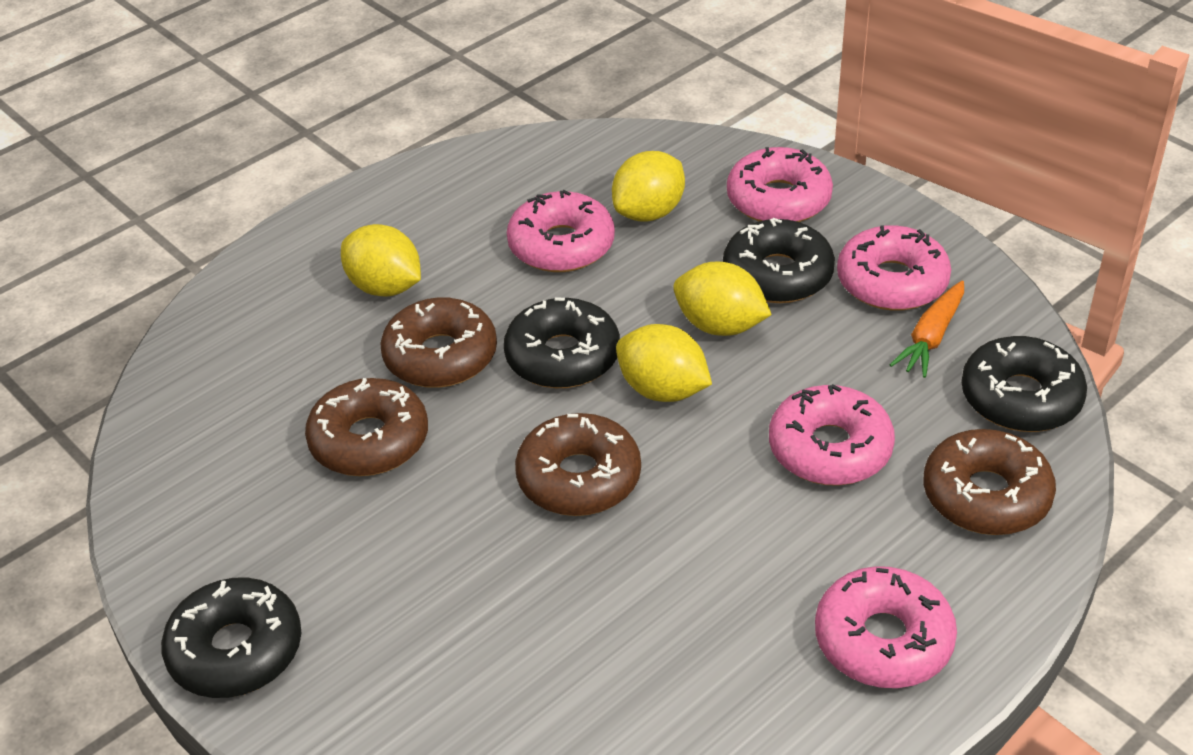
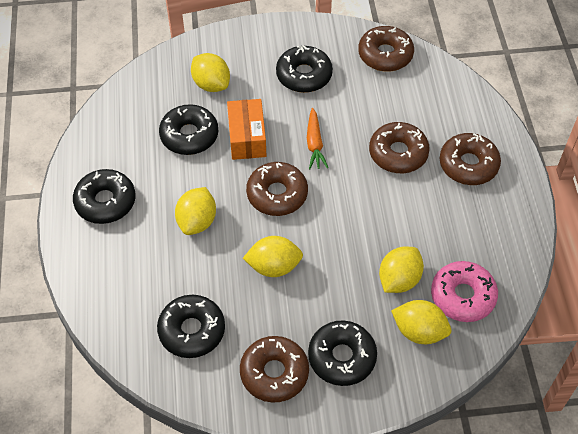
black donut: [161,577,301,698] [504,297,620,388] [723,218,835,303] [961,336,1087,432] = 4 -> [73,169,136,224] [157,295,225,358] [159,104,218,155] [276,45,333,93] [308,320,377,386] = 5
brown donut: [305,378,428,476] [380,297,497,388] [515,413,641,516] [923,429,1056,535] = 4 -> [240,336,309,403] [246,162,308,216] [358,26,414,72] [369,122,430,173] [440,133,501,185] = 5
orange box: none = 0 -> [227,99,266,160] = 1
pink donut: [507,190,615,272] [727,147,833,222] [769,384,895,486] [815,566,957,688] [837,225,951,311] = 5 -> [431,261,498,322] = 1
yellow lemon: [341,224,421,297] [612,151,685,222] [616,324,712,402] [673,261,772,336] = 4 -> [175,187,216,235] [191,53,230,92] [243,236,303,277] [379,247,424,293] [391,300,451,344] = 5

